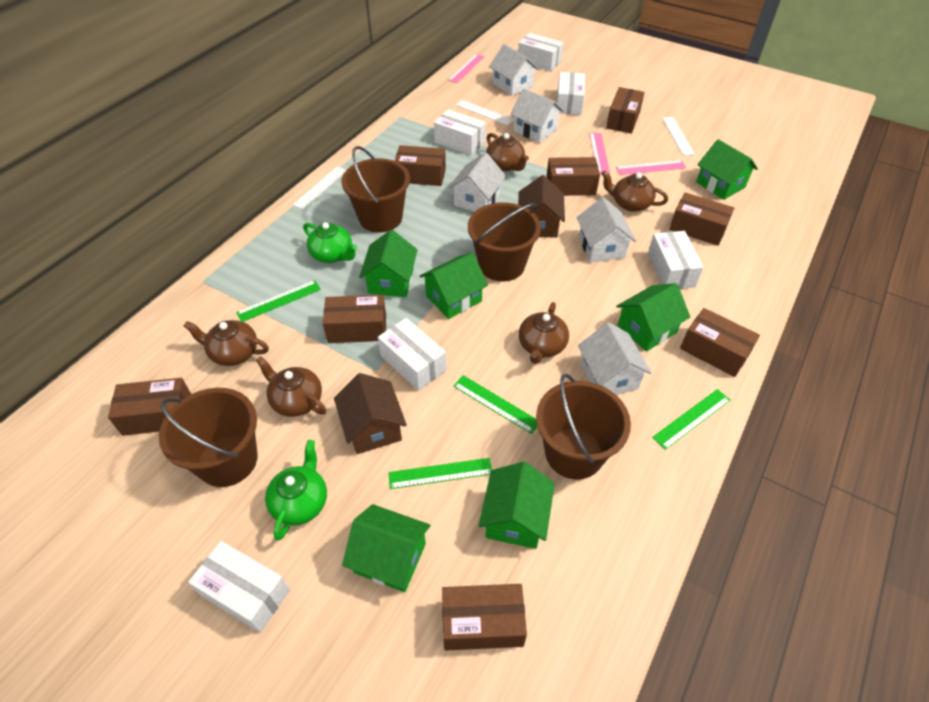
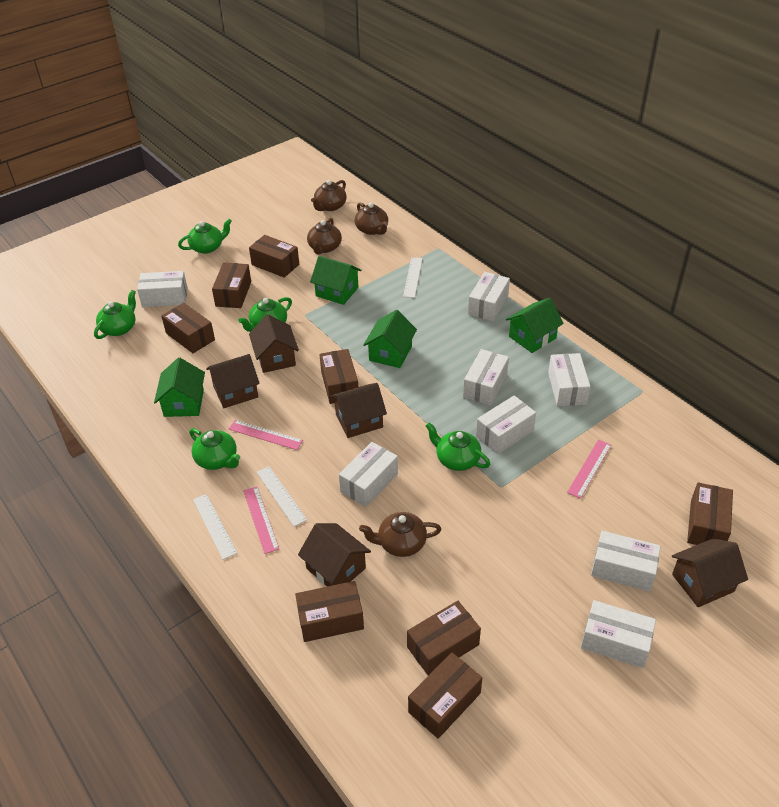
brown bucket: [159,388,258,487] [341,146,410,233] [468,203,541,282] [536,374,631,479] = 4 -> none = 0
brown house: [334,373,407,454] [518,175,565,238] = 2 -> [206,354,260,408] [249,314,299,373] [298,523,371,587] [330,383,387,438] [672,538,748,607] = 5
brown teapot: [184,320,269,366] [256,356,326,417] [486,133,529,171] [519,302,569,364] [601,170,668,212] = 5 -> [307,218,342,255] [311,180,347,211] [355,203,388,235] [359,512,441,557] = 4
green house: [342,504,430,592] [359,230,418,297] [420,253,488,319] [479,462,555,549] [616,283,690,351] [696,139,758,200] = 6 -> [154,358,205,417] [310,256,361,305] [363,310,417,368] [506,298,564,353] = 4
green ruler: [236,280,321,322] [388,458,492,489] [453,375,537,434] [652,389,730,450] = 4 -> none = 0
green teapot: [265,440,327,540] [303,222,357,263] = 2 -> [94,290,136,339] [178,218,232,254] [189,428,240,470] [238,297,292,332] [425,422,490,471] = 5
white box: [188,541,290,633] [378,318,446,391] [434,109,486,155] [518,33,564,71] [557,72,585,115] [648,231,704,289] = 6 -> [137,271,188,307] [339,442,398,507] [463,349,509,406] [468,272,510,321] [476,395,536,454] [548,353,591,406] [581,600,656,668] [591,531,661,592] = 8
white house: [448,153,506,212] [489,44,539,96] [510,89,564,143] [577,197,636,262] [578,322,652,395] = 5 -> none = 0

